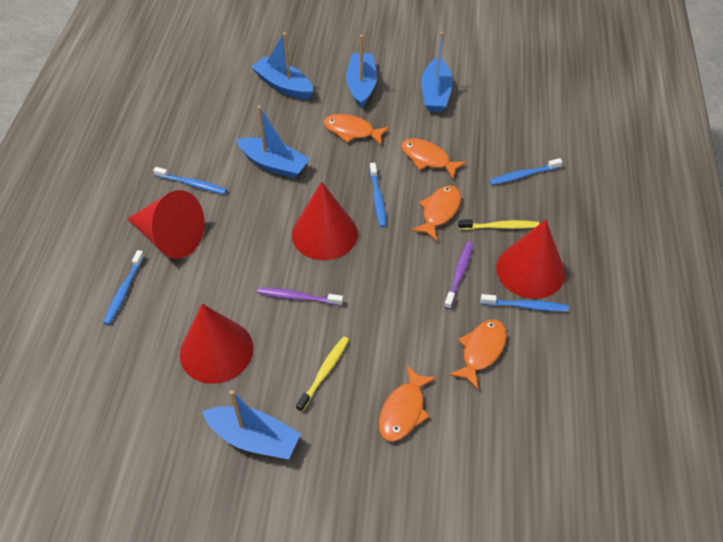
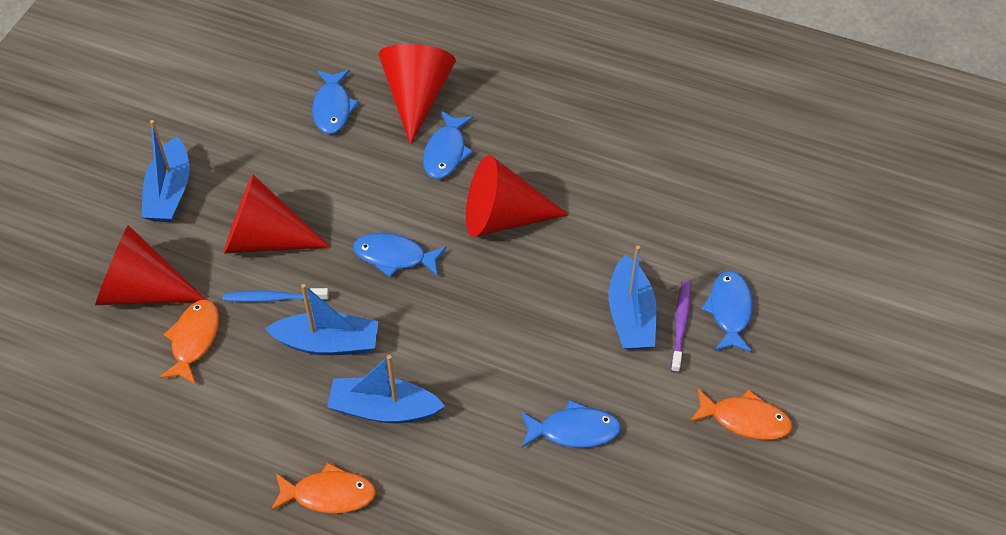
blue boat: [202,390,301,460] [236,106,310,179] [251,32,314,99] [346,35,377,108] [421,32,453,112] = 5 -> [141,120,190,222] [265,284,379,355] [327,355,445,423] [609,246,657,350] = 4
blue fish: none = 0 -> [312,70,359,134] [353,233,447,277] [423,111,473,179] [521,400,621,448] [701,271,753,353] = 5
blue toothbrush: [103,250,145,325] [153,167,227,194] [370,163,386,227] [481,294,569,311] [489,158,562,185] = 5 -> [223,288,329,302] = 1
orange fish: [323,114,390,145] [379,365,437,442] [401,138,467,179] [411,185,461,241] [449,319,507,390] = 5 -> [159,300,219,385] [271,462,376,513] [690,388,792,440] = 3
purple toothbrush: [257,287,343,306] [444,241,473,309] = 2 -> [671,281,691,373] = 1
yellow toothbrush: [296,336,349,412] [458,219,539,230] = 2 -> none = 0

